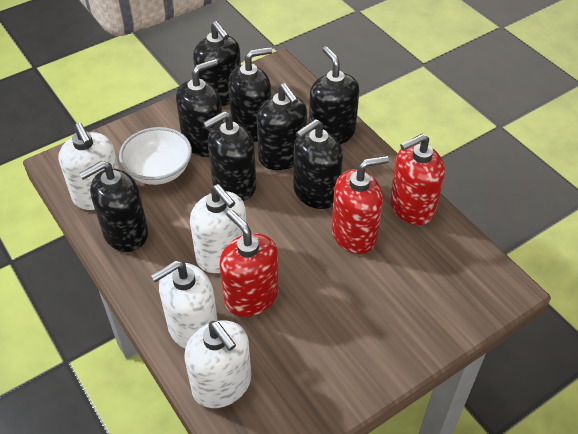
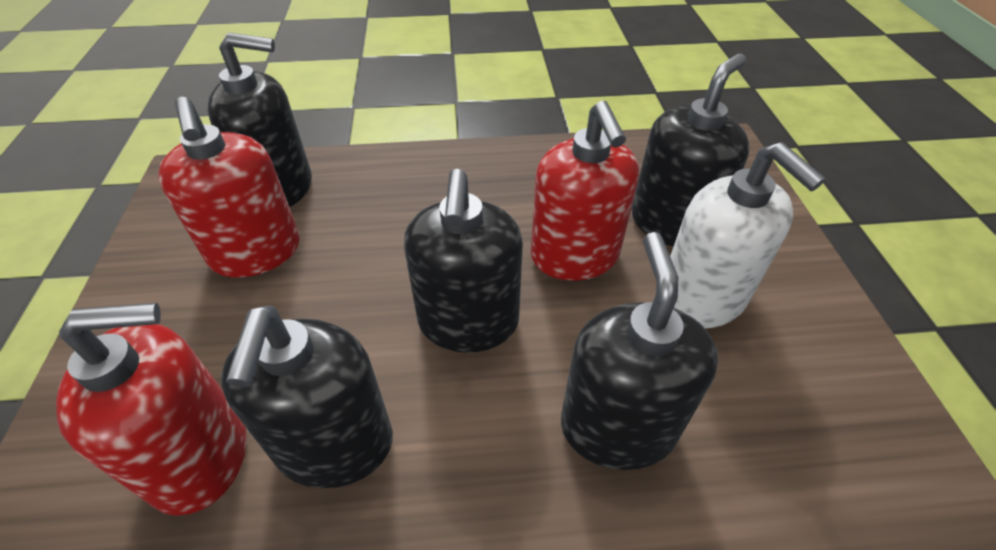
black soap dispenser: [79,161,148,252] [176,59,223,157] [193,21,241,106] [203,111,256,201] [228,47,272,142] [257,83,307,170] [294,119,343,209] [309,46,359,145] = 8 -> [208,33,312,207] [221,305,393,488] [404,169,523,353] [561,232,718,470] [631,54,749,247] = 5
white bowl: [119,127,192,185] = 1 -> none = 0
white soap dispenser: [58,122,119,210] [151,260,218,348] [184,320,251,408] [190,184,246,273] = 4 -> [670,142,826,328] = 1

